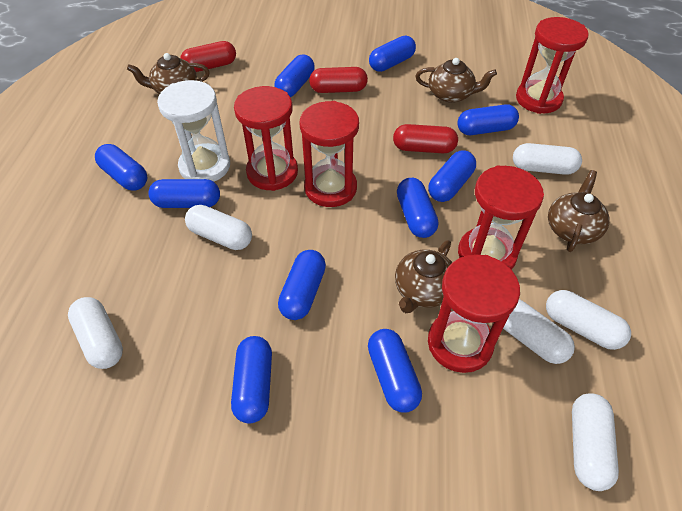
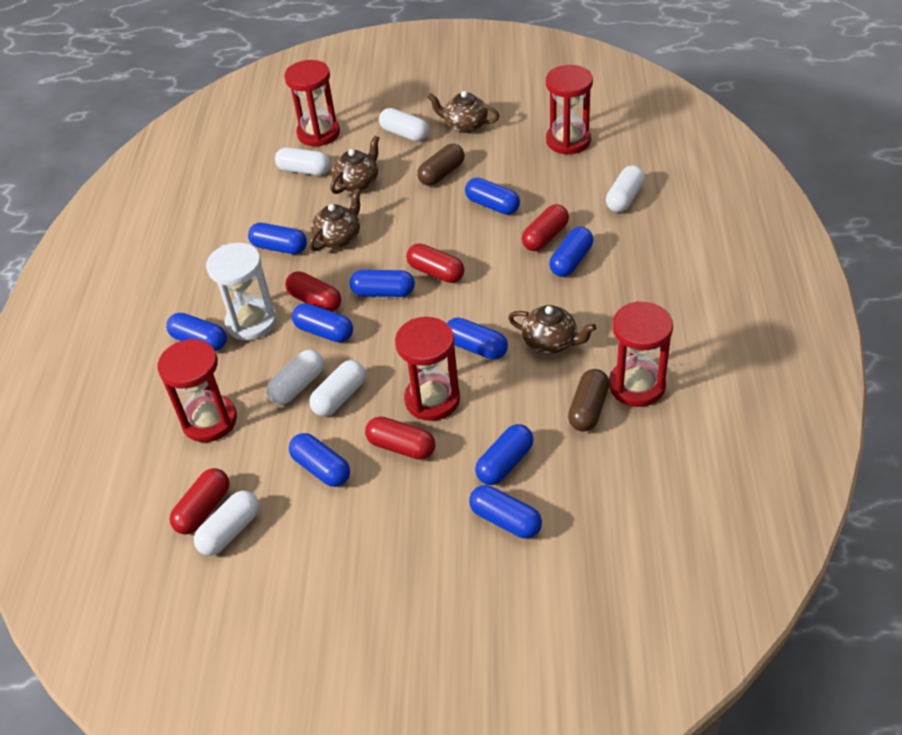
brown capsule: none = 0 -> [417,144,465,186] [568,369,610,431] = 2
red capsule: [180,41,236,72] [309,67,368,93] [393,124,458,153] = 3 -> [170,468,230,535] [285,271,341,312] [365,416,435,460] [406,243,464,283] [522,204,569,251] = 5

